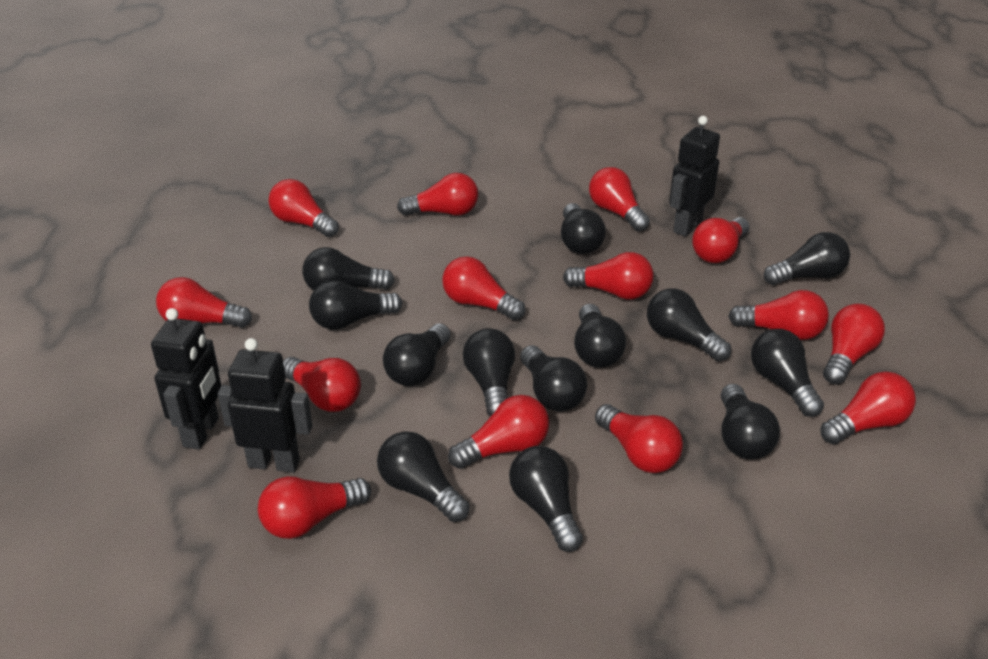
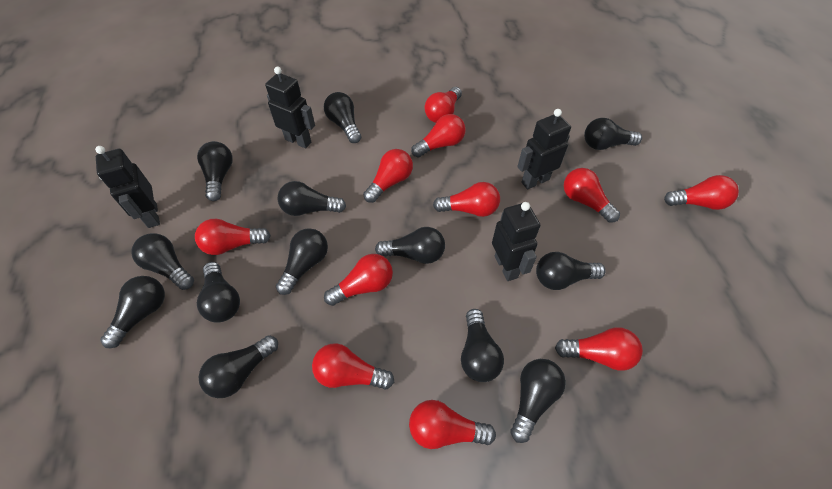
black robot: [151,308,221,450] [218,338,312,473] [669,116,720,237] = 3 -> [95,146,160,228] [265,67,315,148] [492,202,541,281] [517,109,571,190] = 4
red light bulb: [156,277,252,328] [258,476,371,539] [268,179,339,237] [283,357,361,412] [397,173,478,216] [442,256,525,320] [448,395,549,469] [563,252,654,300] [589,167,650,232] [595,404,683,473] [692,217,749,263] [728,290,829,340] [820,371,916,444] [823,304,885,384] = 14 -> [195,219,271,255] [312,343,394,390] [324,254,393,306] [363,149,413,203] [409,400,496,449] [411,114,466,158] [425,87,462,123] [433,182,500,217] [555,327,643,371] [564,168,620,223] [664,175,739,210] = 11

